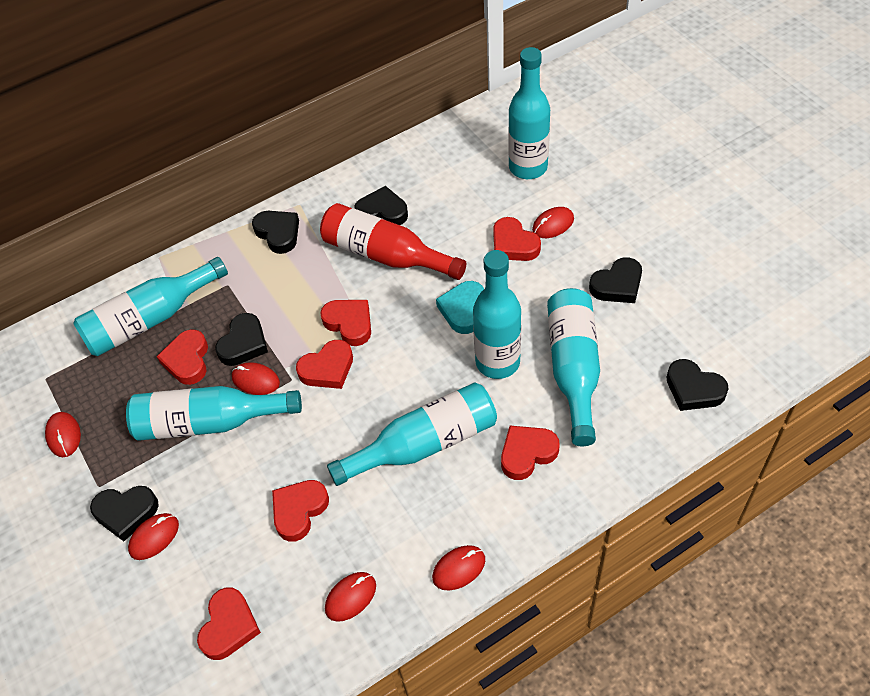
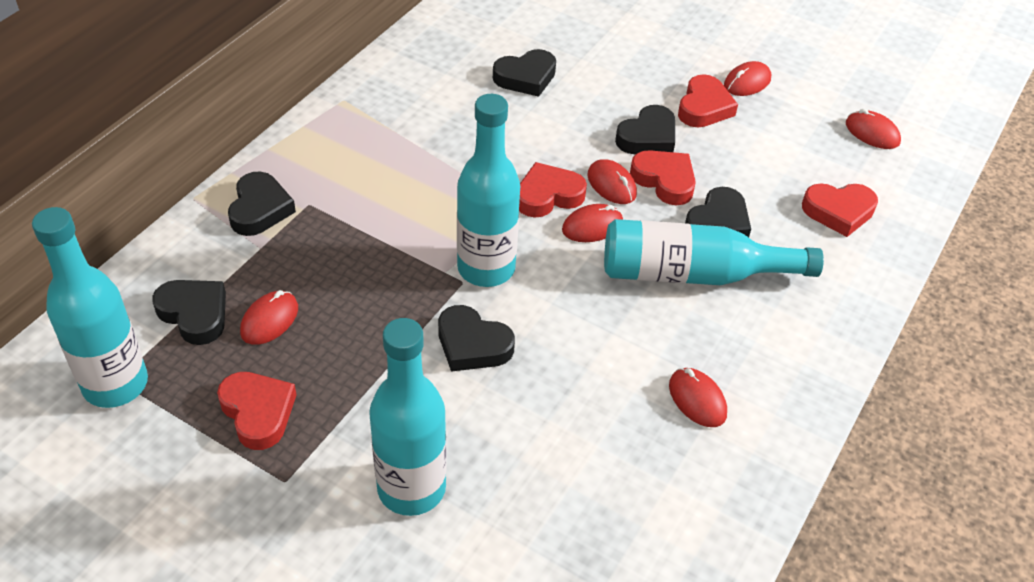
red bottle: [320,203,466,280] = 1 -> none = 0
red heart: [156,329,208,385] [197,588,261,660] [272,480,329,542] [296,340,353,389] [320,300,371,346] [493,217,541,261] [501,426,560,480] = 7 -> [217,372,296,450] [519,162,587,217] [630,150,696,205] [678,74,738,127] [802,183,878,237] = 5
turquoise bottle: [73,257,228,356] [126,386,302,441] [327,382,497,486] [473,250,521,379] [508,47,550,179] [547,288,600,446] = 6 -> [32,207,148,408] [369,318,447,516] [457,94,520,287] [604,219,824,285] = 4
turquoise heart: [436,281,484,334] = 1 -> none = 0

